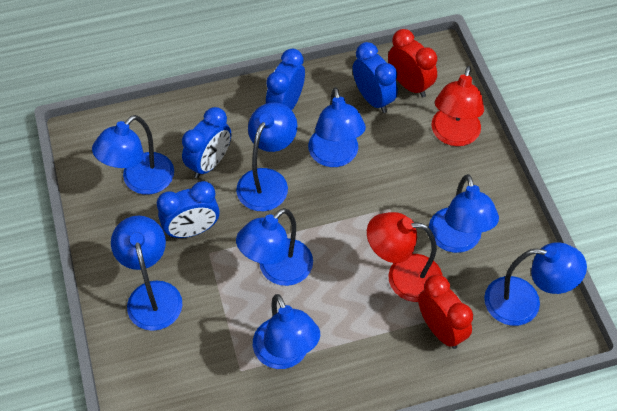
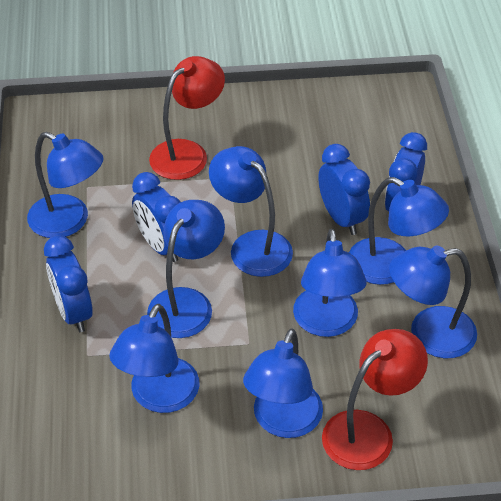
red clock: [388,29,437,97] [418,275,473,349] = 2 -> none = 0

